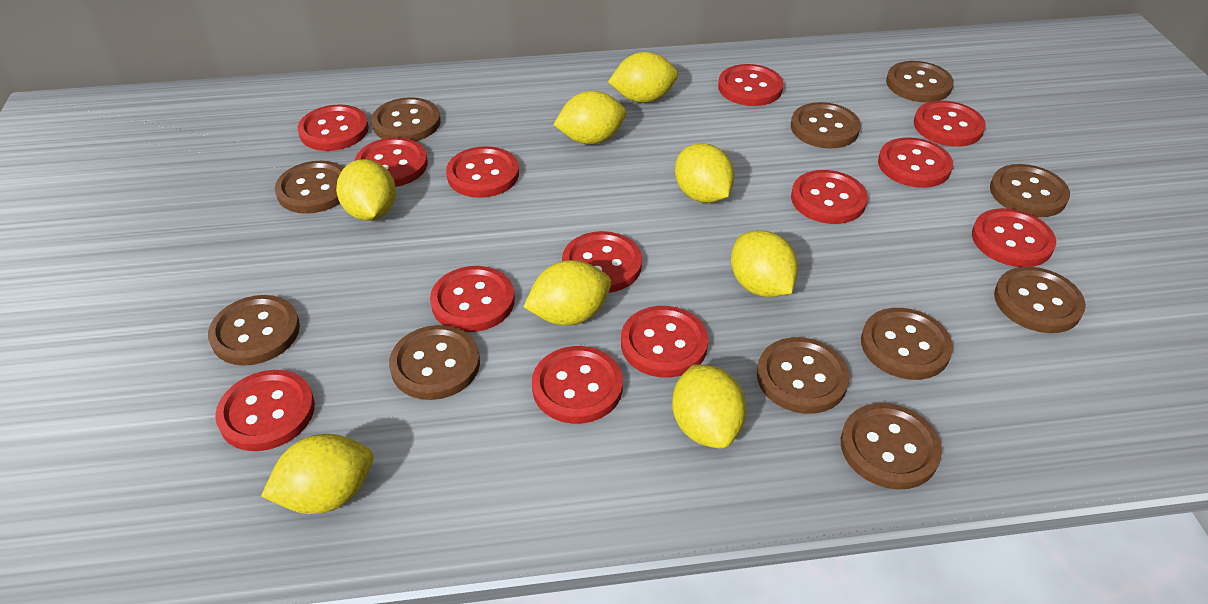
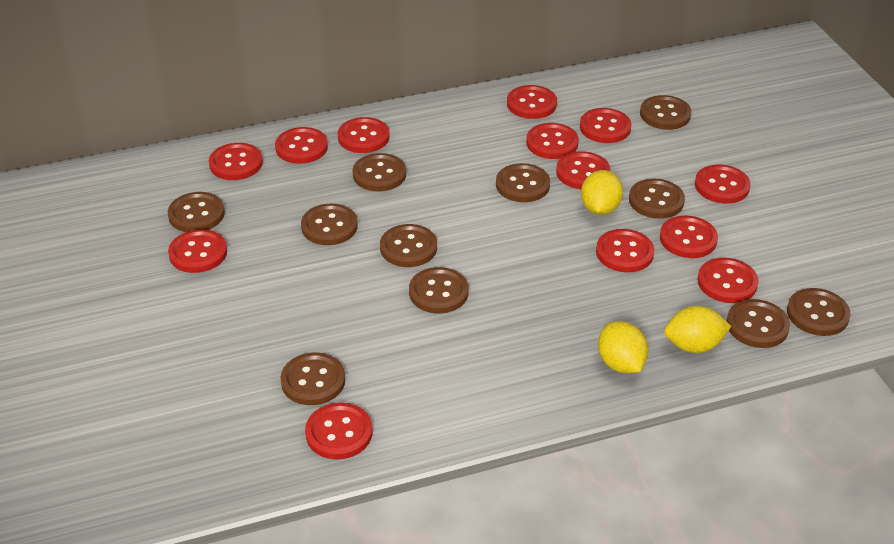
yellow lemon: [261,434,373,514] [336,159,396,221] [524,260,611,326] [553,91,626,144] [608,52,678,103] [672,364,746,449] [675,143,735,203] [731,230,798,297] = 8 -> [581,170,623,215] [598,321,648,373] [664,306,731,353] = 3

